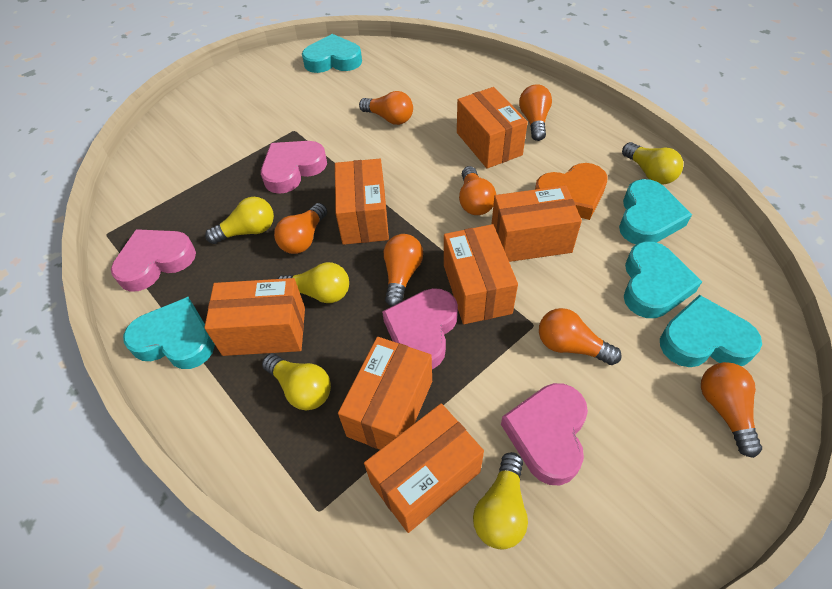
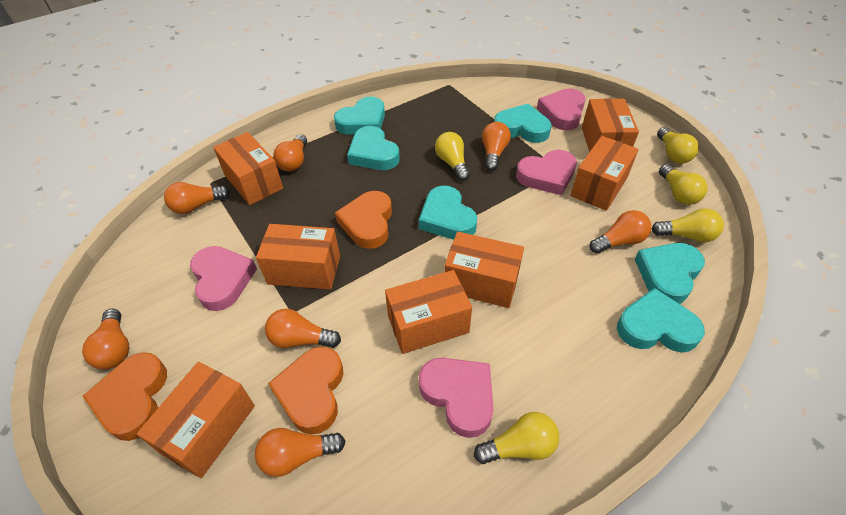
orange heart: [535,163,608,220] = 1 -> [83,352,167,441] [268,346,343,435] [335,191,392,249] = 3
turquoise heart: [123,297,215,369] [302,34,362,73] [619,179,692,244] [624,241,702,318] [660,295,762,367] = 5 -> [334,96,385,135] [347,126,400,170] [419,186,477,240] [494,104,551,143] [617,288,705,352] [634,243,705,304] = 6

